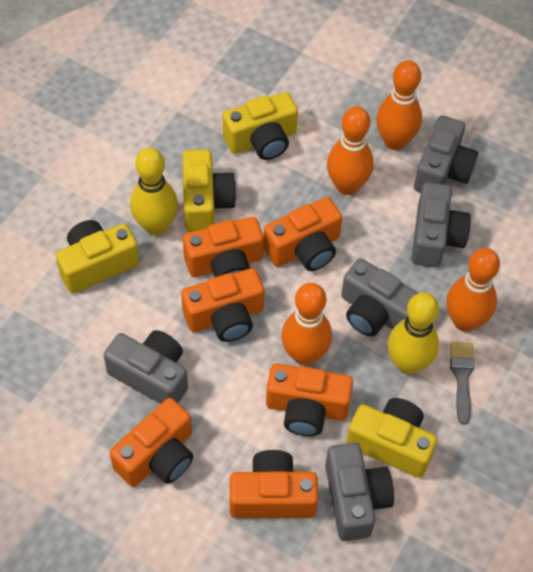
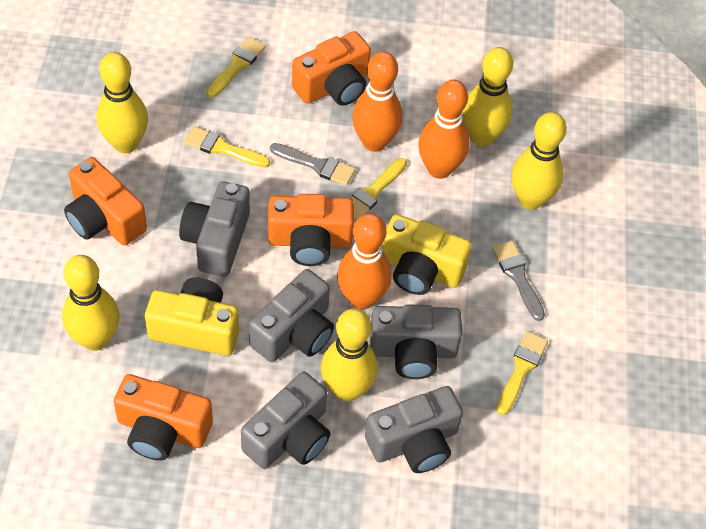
grey brush: [450,342,475,425] = 1 -> [270,143,356,186] [492,241,545,321] = 2
orange bowling pin: [281,283,332,365] [327,106,374,195] [376,60,422,150] [446,248,500,332] = 4 -> [337,213,392,309] [352,52,402,152] [418,80,469,179] = 3
orange camera: [110,398,193,487] [181,268,265,342] [183,217,264,277] [230,450,318,518] [264,197,342,271] [266,364,353,436] = 6 -> [64,157,147,246] [114,374,213,461] [268,194,354,266] [292,31,371,106] = 4
yellow bowling pin: [130,148,178,236] [388,292,439,375] = 2 -> [62,255,120,351] [96,52,148,153] [321,308,378,401] [462,47,513,147] [511,112,567,210] = 5
yellow brush: none = 0 -> [184,126,270,168] [206,37,266,98] [350,158,407,220] [497,331,548,415] = 4
yellow camera: [56,220,140,294] [183,149,237,232] [223,92,298,160] [346,398,437,478] = 4 -> [145,278,239,356] [382,214,472,295] = 2

